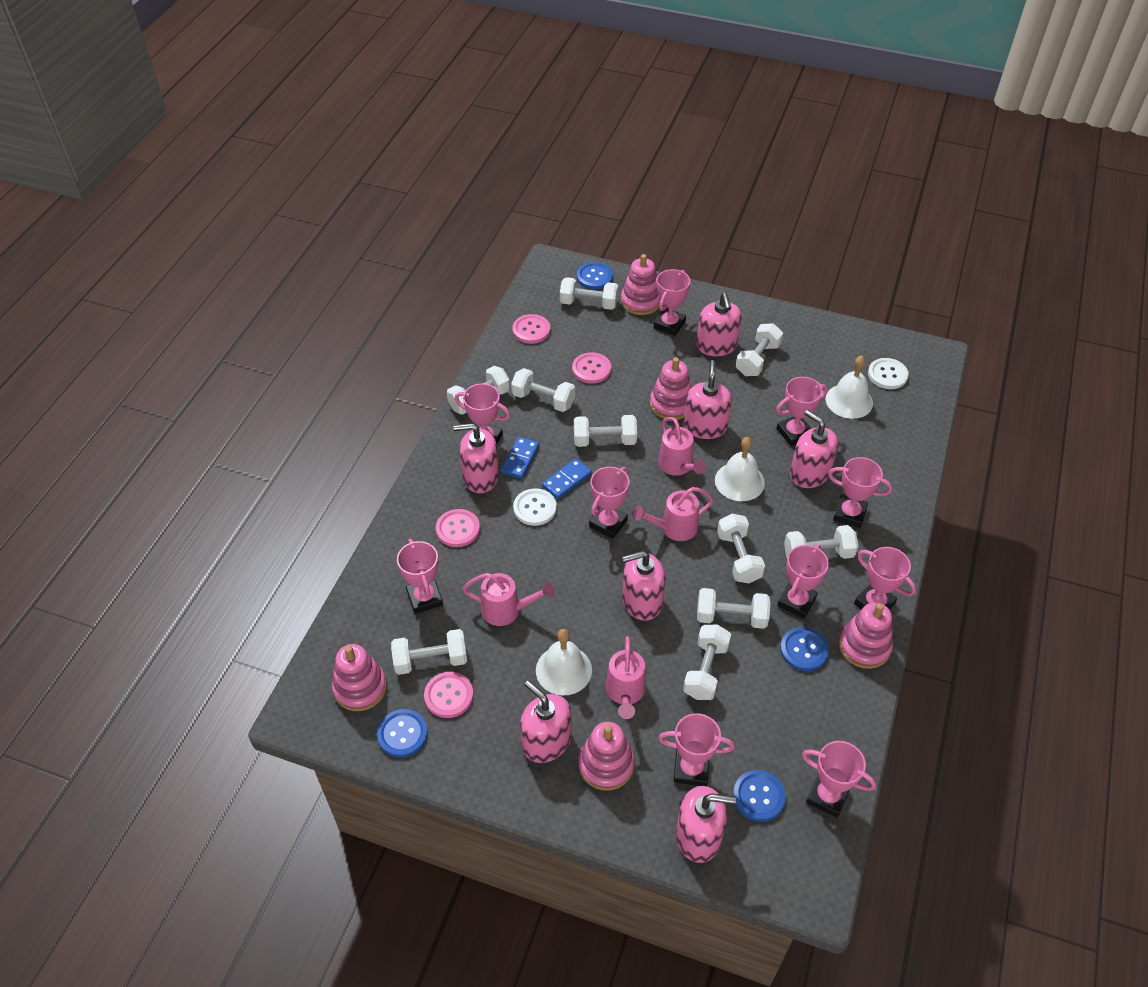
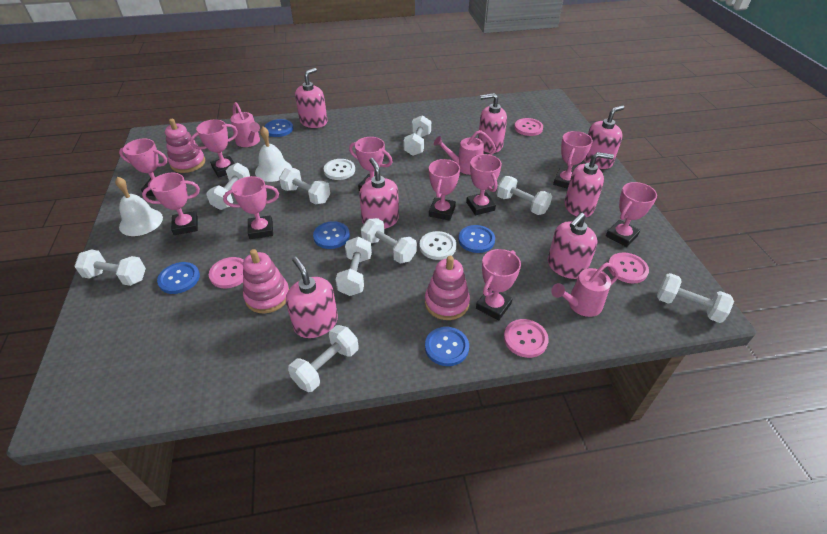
blue button: [377,709,428,757] [577,262,613,290] [733,770,786,822] [780,627,829,671] = 4 -> [157,262,200,294] [264,119,293,137] [313,221,350,249] [425,327,469,366] [458,225,495,253] = 5
blue domino: [500,437,539,479] [542,458,592,499] = 2 -> none = 0
pink stacking toy: [332,644,387,711] [579,722,635,790] [621,254,660,315] [650,357,692,420] [839,602,893,669] = 5 -> [165,119,205,173] [243,249,289,313] [425,256,470,320] = 3
pink watering can: [463,573,555,626] [606,636,646,719] [632,487,714,541] [658,417,707,476] = 4 -> [230,102,260,147] [434,130,496,175] [551,263,619,317] = 3
white bell: [536,629,592,696] [715,437,765,501] [826,356,873,419] = 3 -> [115,177,163,236] [255,127,292,182] = 2
white dumbbell: [391,629,467,675] [447,366,510,415] [511,368,575,412] [560,277,618,310] [574,415,637,447] [683,624,731,700] [697,588,770,629] [717,514,765,583] [736,323,783,376] [784,525,858,559] = 10 -> [74,249,146,286] [206,163,250,210] [279,168,330,204] [288,325,359,392] [335,237,372,296] [361,218,417,264] [404,115,431,156] [496,176,552,215] [657,273,734,323] = 9

